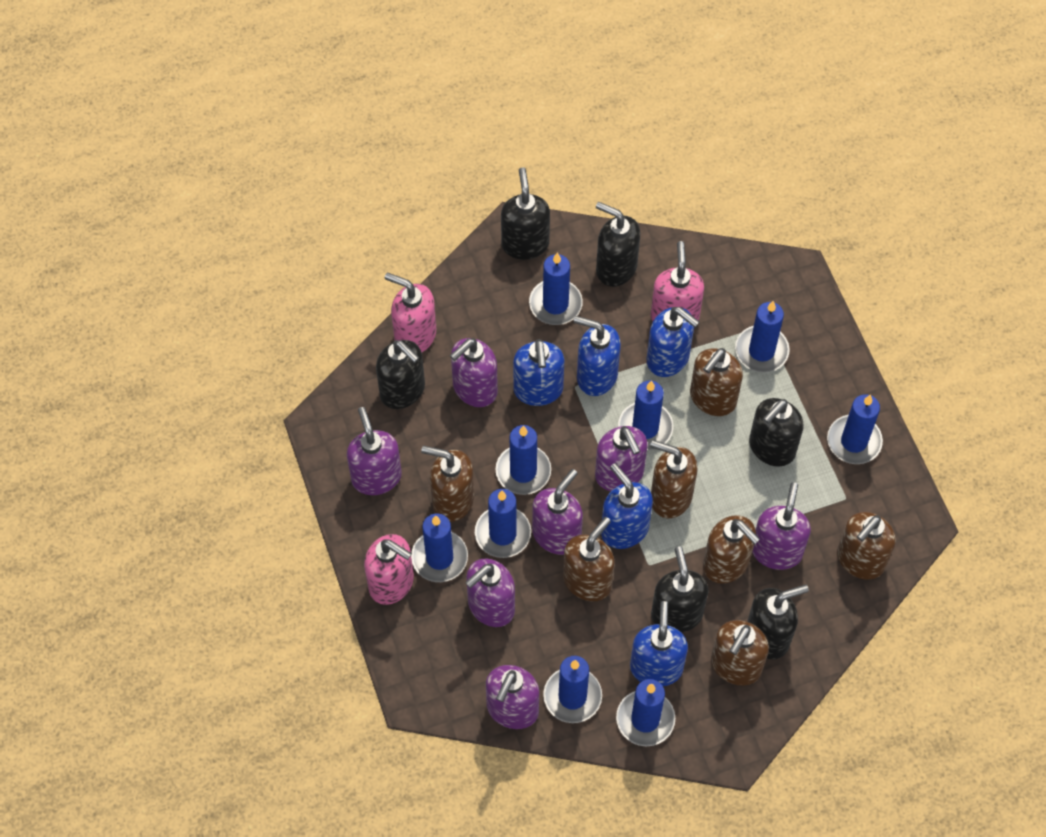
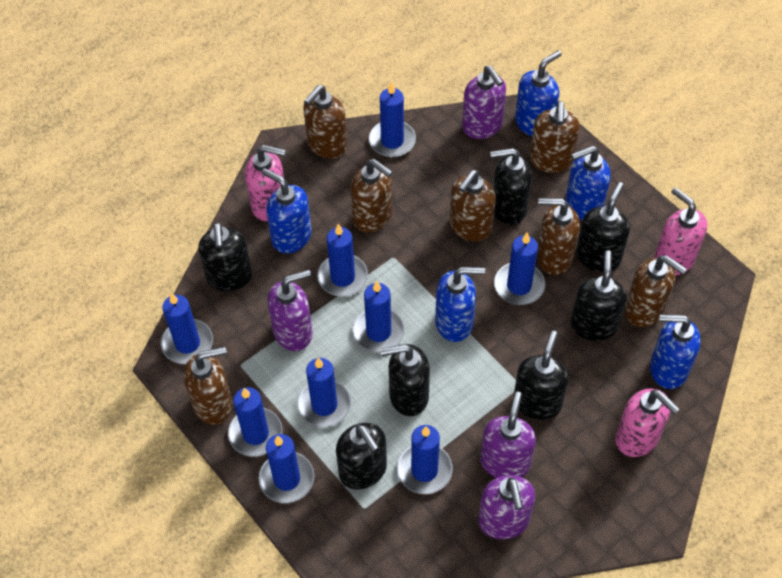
black soap dispenser: [376,340,425,409] [501,167,550,260] [596,202,640,287] [651,547,709,633] [747,584,809,659] [749,398,803,467] = 6 -> [198,222,252,292] [336,423,387,490] [380,344,430,416] [490,148,532,225] [513,331,569,420] [570,250,627,341] [577,182,630,272] = 7
purple soap dispenser: [347,407,402,495] [450,338,498,407] [465,558,515,627] [486,665,539,729] [532,469,583,555] [595,426,648,491] [752,482,811,570] = 7 -> [267,270,312,351] [462,66,506,139] [478,475,535,539] [480,392,536,478] = 4

